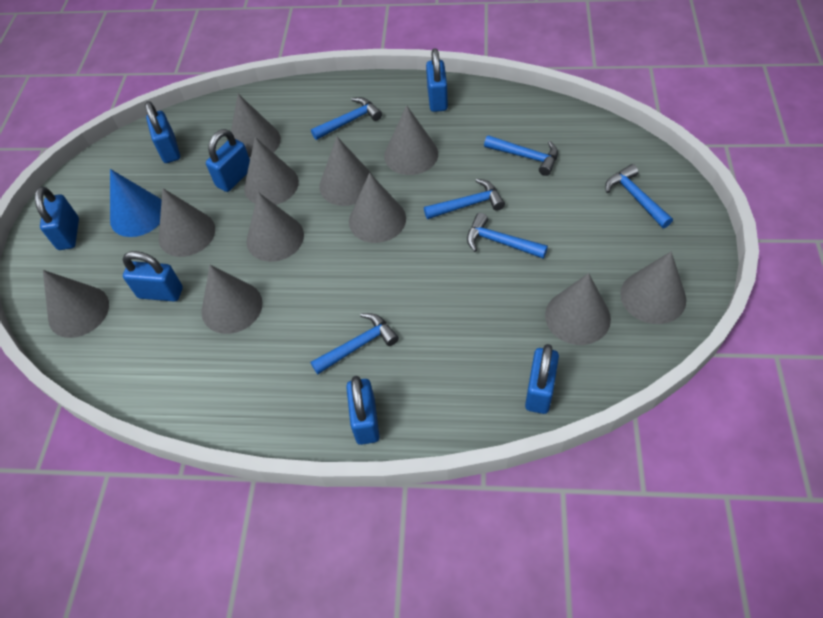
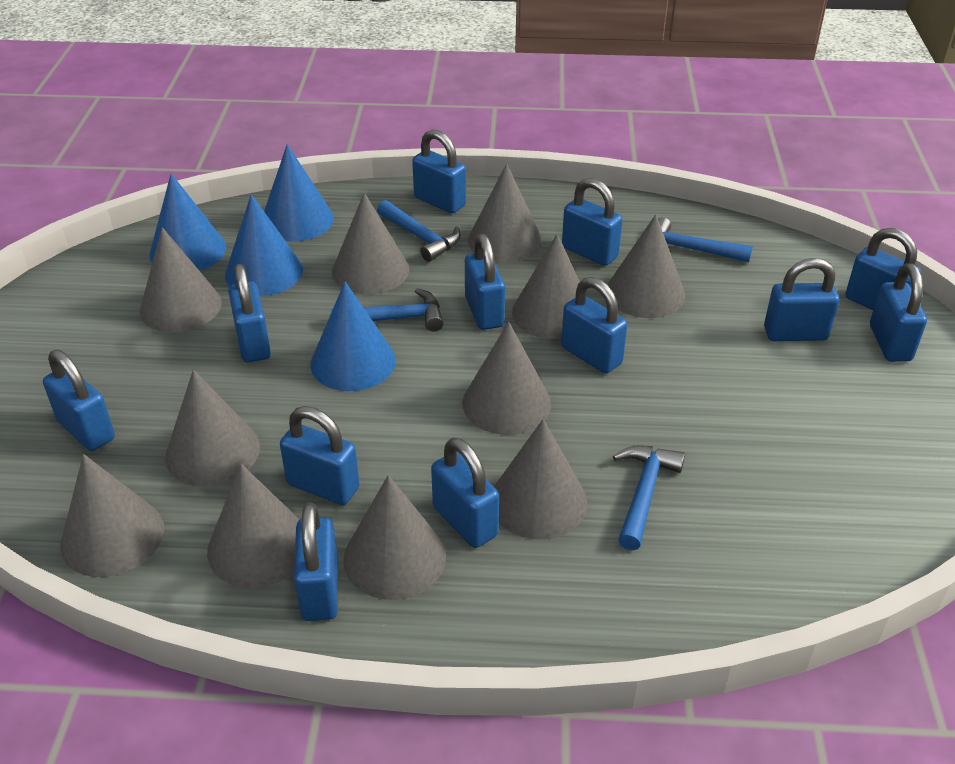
blue cone: [110,169,162,237] = 1 -> [149,174,226,271] [225,194,303,296] [264,144,334,241] [310,282,396,391] = 4
blue hammer: [310,313,399,374] [311,97,382,140] [424,179,505,219] [467,213,548,258] [484,135,558,176] [605,164,673,228] = 6 -> [330,288,443,332] [377,200,461,262] [613,445,685,551] [658,217,753,262] = 4
blue padlock: [35,186,79,250] [122,251,183,301] [145,101,180,163] [206,129,250,192] [346,376,380,445] [426,48,448,112] [525,344,559,414] = 7 -> [43,350,115,451] [228,264,271,362] [280,406,360,505] [294,502,338,621] [412,129,466,213] [431,438,499,548] [465,234,505,330] [561,277,627,374] [562,178,623,266] [764,258,839,341] [845,228,921,310] [870,263,927,362] = 12

